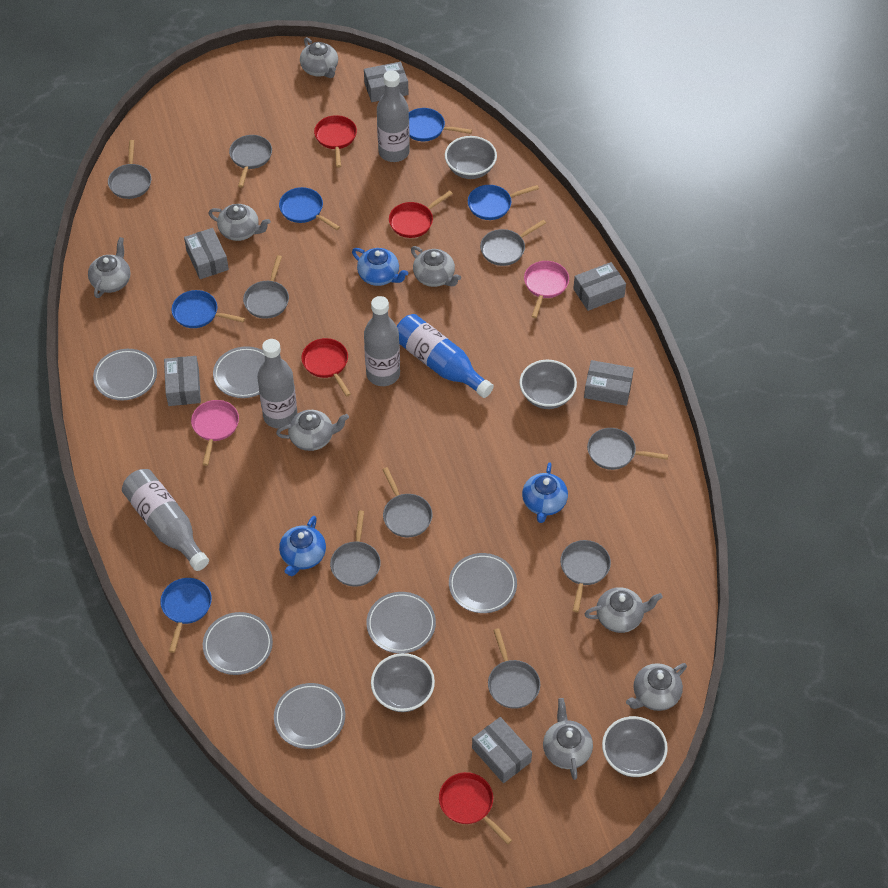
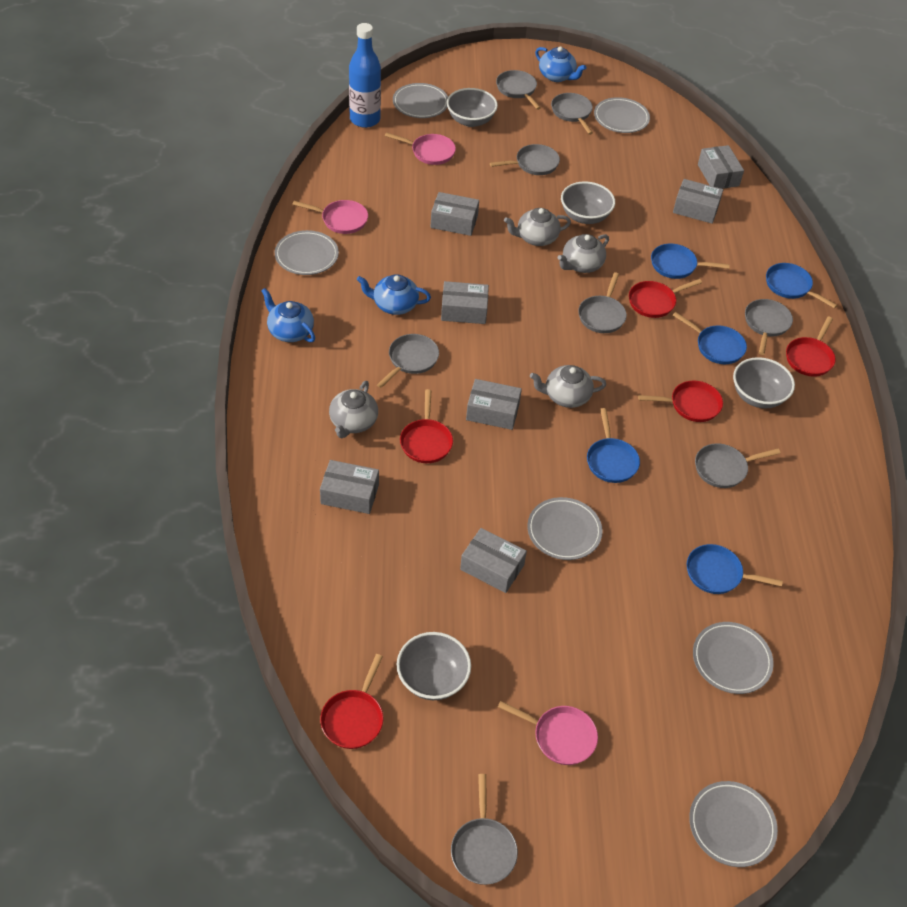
grey bottle: [122,469,209,571] [257,339,297,429] [364,296,400,386] [377,70,410,162] = 4 -> none = 0
grey box: [164,356,201,406] [184,228,229,279] [364,62,408,102] [472,717,532,783] [573,262,626,311] [584,360,634,406] = 6 -> [320,460,379,514] [431,192,479,236] [441,281,489,324] [460,528,527,593] [466,379,522,430] [673,179,723,224] [698,145,744,189] = 7
grey pan: [108,140,151,199] [229,135,272,188] [243,255,289,319] [330,511,381,587] [382,467,433,537] [480,220,546,266] [488,628,540,709] [560,540,611,612] [587,428,668,470] = 9 -> [377,334,439,388] [451,774,518,885] [490,144,560,175] [496,70,541,110] [551,93,593,135] [578,272,627,333] [695,443,780,488] [745,299,793,355] = 8
grey teapot: [88,237,130,298] [209,204,271,241] [276,410,349,451] [300,37,338,78] [411,246,461,287] [543,698,593,780] [585,587,663,633] [626,663,687,711] = 8 -> [329,381,378,438] [504,208,571,246] [530,365,606,408] [557,234,609,273] = 4
pink pan: [191,400,239,466] [524,261,569,318] = 2 -> [292,200,368,234] [385,132,456,165] [498,701,598,765] = 3
red pan: [302,338,351,397] [314,115,357,167] [389,191,453,238] [439,772,512,845] = 4 -> [320,654,384,749] [400,389,453,463] [629,279,702,318] [638,380,723,422] [786,316,836,377] = 5

